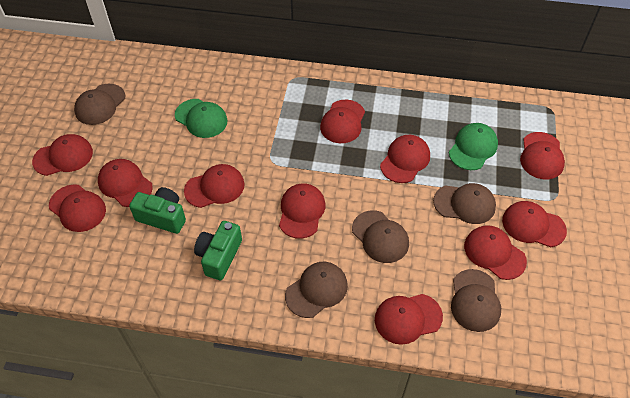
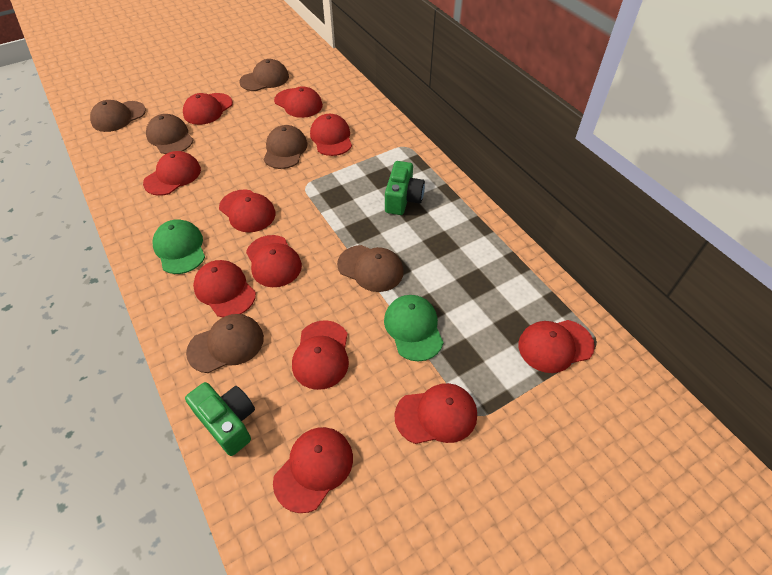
brown cap: [74,84,125,125] [285,262,348,318] [352,210,409,263] [433,183,496,224] [451,269,501,332] = 5 -> [90,100,146,132] [146,114,193,154] [186,314,264,373] [239,59,289,91] [263,125,308,169] [337,245,404,292] = 6

